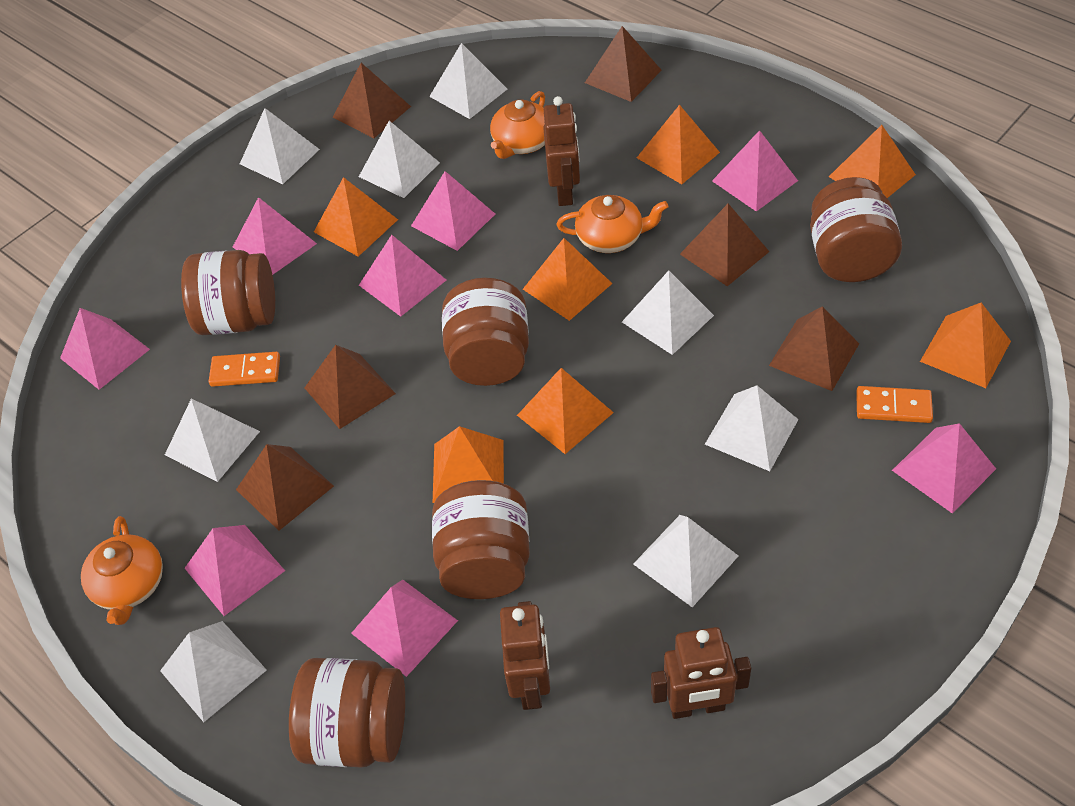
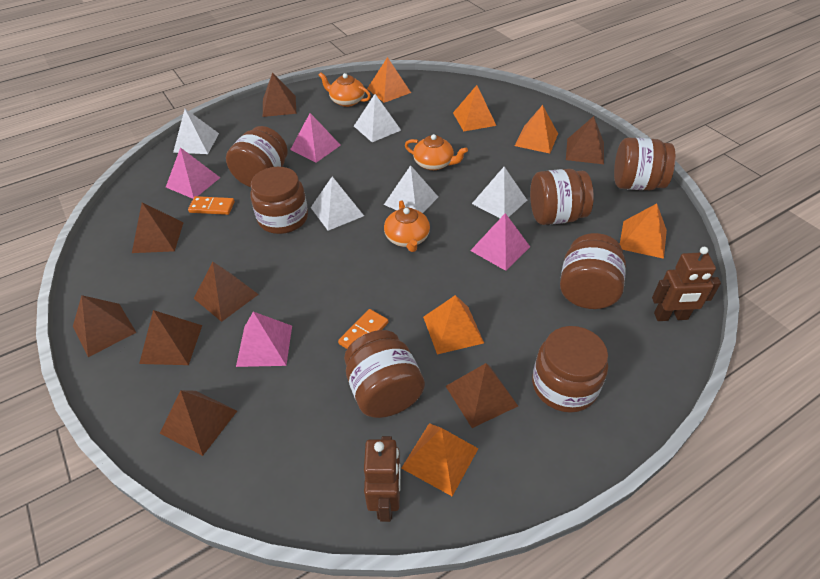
brown jar: [181,250,275,335] [289,658,405,768] [432,480,530,599] [442,278,529,386] [810,177,902,282] = 5 -> [226,126,288,187] [250,167,308,234] [344,330,425,418] [530,169,594,225] [532,326,608,413] [560,233,626,309] [614,138,675,190] = 7
brown pyramid: [236,444,334,531] [304,345,396,429] [333,63,411,138] [585,26,662,102] [680,204,770,286] [769,306,859,391] = 6 -> [73,295,136,357] [132,202,183,253] [139,310,202,365] [160,390,237,456] [193,262,259,322] [263,72,296,117] [446,363,518,428] [566,116,604,164] = 8
brown robot: [500,601,550,710] [543,96,580,206] [651,627,751,719] = 3 -> [364,436,401,522] [652,247,721,321] = 2
orange pyramid: [314,177,398,257] [433,426,504,503] [517,368,614,454] [523,238,613,321] [637,105,720,184] [829,125,916,198] [920,303,1011,388] = 7 -> [367,57,411,103] [401,423,479,496] [423,295,484,354] [453,85,496,131] [515,105,558,153] [620,204,667,259] = 6
pink pyramid: [60,308,150,390] [185,525,285,616] [233,197,317,275] [351,580,458,677] [359,235,446,317] [411,171,495,251] [712,130,798,212] [892,423,996,514] = 8 -> [166,147,220,199] [236,312,292,367] [290,113,341,163] [470,213,530,271] = 4
white pyramid: [160,621,267,722] [165,399,260,482] [240,108,320,184] [359,121,440,198] [429,43,507,119] [622,271,714,355] [633,515,738,607] [705,385,799,471] = 8 -> [173,109,219,154] [311,177,364,231] [354,94,401,142] [384,165,438,213] [472,167,527,218] = 5

